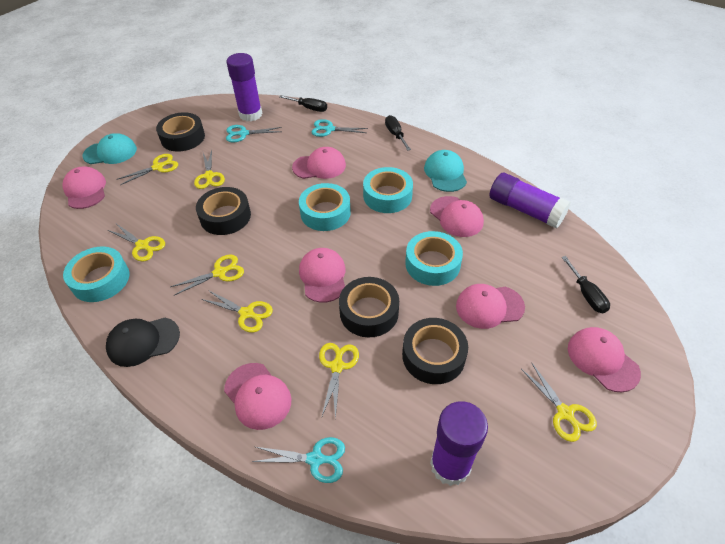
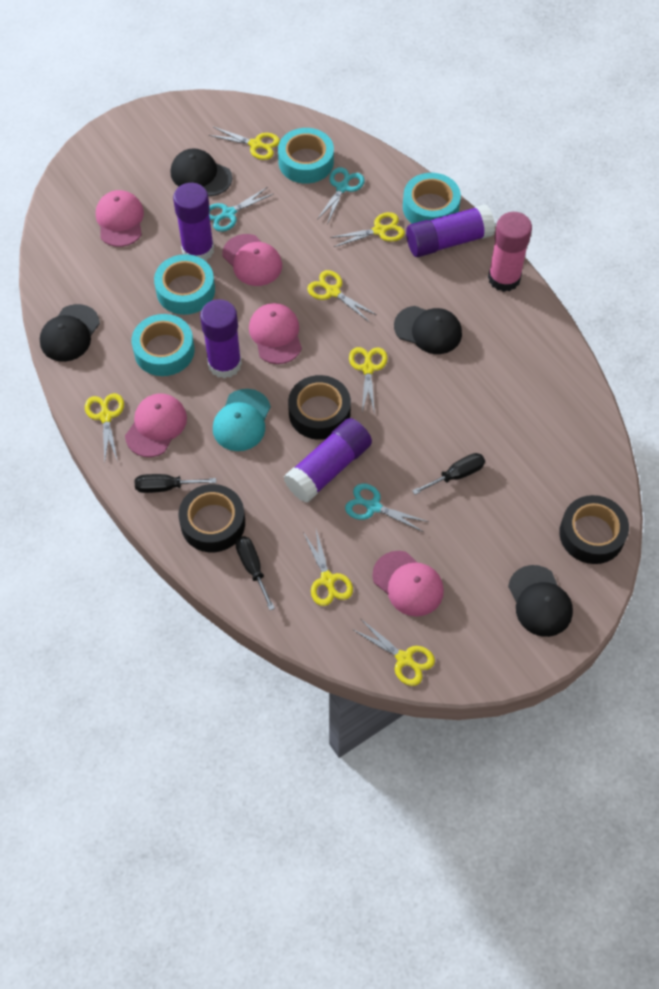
black cap: [106,318,180,367] = 1 -> [40,304,100,362] [171,148,232,196] [394,306,462,354] [508,565,573,637] = 4
black tape: [156,112,205,152] [196,187,251,235] [339,277,399,338] [402,318,468,384] = 4 -> [178,484,245,552] [288,375,351,440] [559,495,629,564] = 3
pink cap: [63,166,106,209] [224,363,291,430] [292,147,346,179] [299,248,345,303] [430,196,484,237] [456,284,525,329] [568,327,641,392] = 7 -> [96,190,144,247] [125,394,187,457] [223,234,282,286] [249,303,302,364] [372,551,444,617] = 5
pink glue stick: none = 0 -> [488,212,532,292] = 1
purple glue stick: [227,53,262,121] [430,401,488,486] [489,173,571,228] = 3 -> [173,183,214,261] [200,299,242,379] [284,418,372,503] [406,204,495,257] = 4
turquoise cap: [82,133,137,164] [424,150,467,192] = 2 -> [213,389,271,451] = 1

